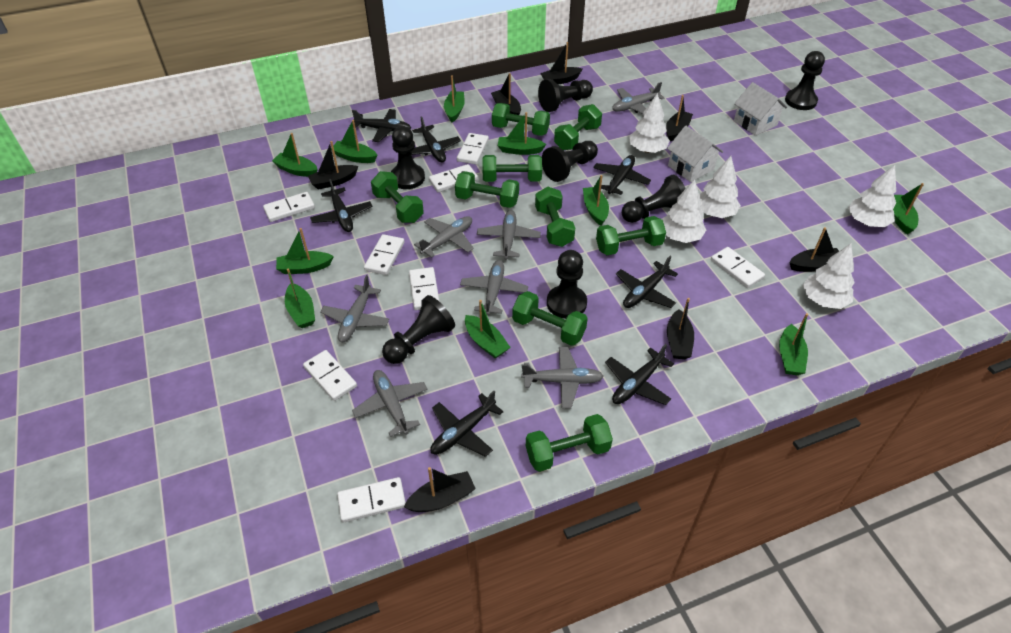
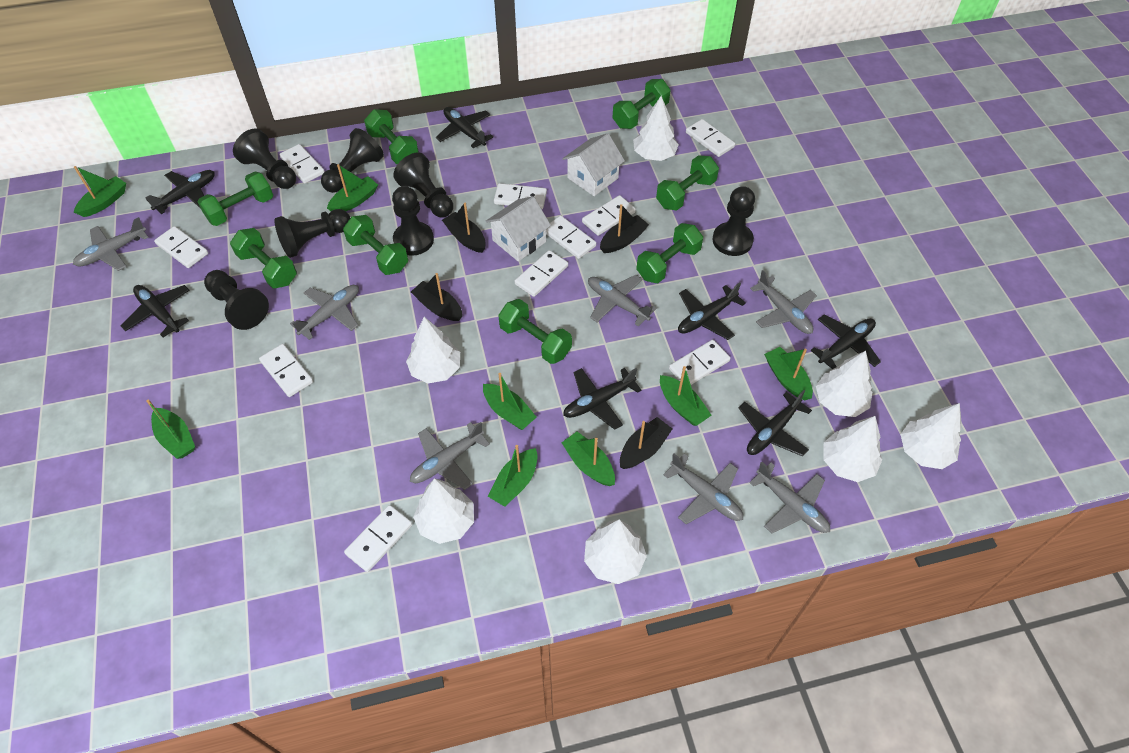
black boat: [308,141,359,190] [404,467,476,512] [491,73,521,115] [540,42,582,84] [666,95,693,141] [667,298,694,359] [789,227,839,272] = 7 -> [411,273,462,321] [442,203,486,253] [600,204,649,253] [620,417,672,469] = 4
green boat: [272,133,318,177] [276,228,334,274] [285,268,315,328] [331,120,378,163] [444,75,465,122] [465,300,511,359] [498,112,546,155] [583,175,609,226] [779,313,808,375] [893,183,924,235] = 10 -> [74,166,126,217] [146,399,195,459] [327,164,378,211] [483,373,537,430] [488,445,538,507] [562,432,615,486] [660,366,712,426] [764,347,813,401] = 8
green dumbbell: [371,171,424,223] [455,171,519,208] [483,155,542,182] [492,103,550,136] [512,291,588,346] [526,414,613,472] [535,187,575,247] [554,104,602,150] [596,216,666,255] = 9 -> [198,172,273,226] [230,228,297,289] [343,215,408,275] [364,109,419,164] [498,299,572,364] [612,79,671,129] [636,223,703,283] [656,155,719,211] = 8
white domino: [263,192,315,222] [303,350,357,401] [337,477,406,523] [364,234,405,275] [409,267,440,310] [429,164,478,192] [457,133,489,165] [711,247,765,288] = 8 -> [154,226,208,268] [259,344,313,397] [279,144,325,184] [344,505,412,572] [494,183,547,209] [514,250,568,297] [546,216,596,259] [582,195,636,236] [669,340,730,385] [686,119,735,157] = 10
white tree: [629,93,670,153] [662,179,706,243] [699,156,741,218] [803,243,855,309] [848,165,896,227] = 5 -> [406,317,460,383] [413,478,474,544] [584,519,647,584] [633,96,679,161] [816,351,872,417] [824,416,882,482] [900,403,962,469] = 7

